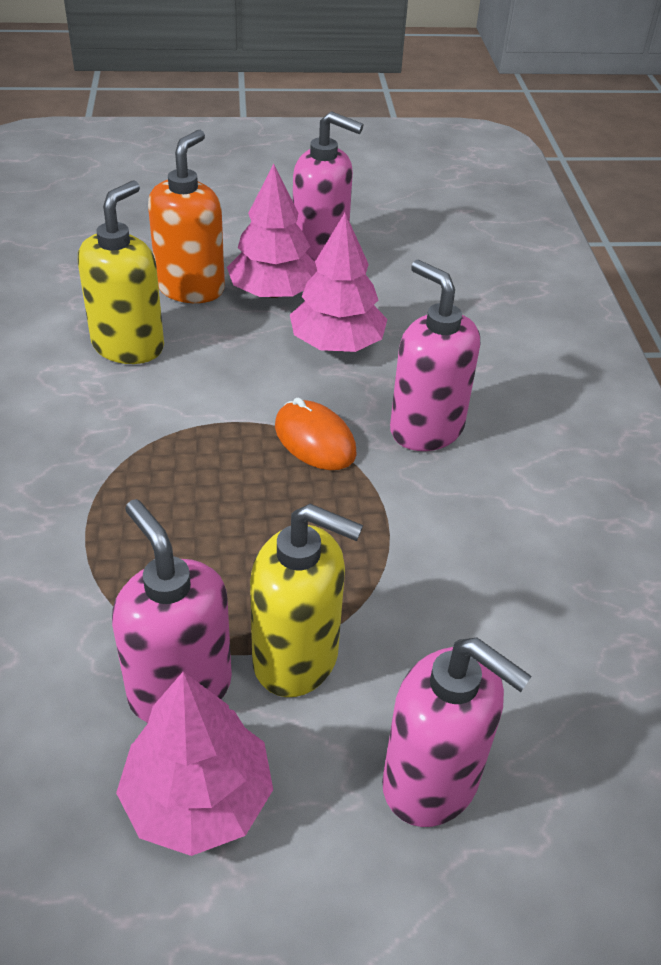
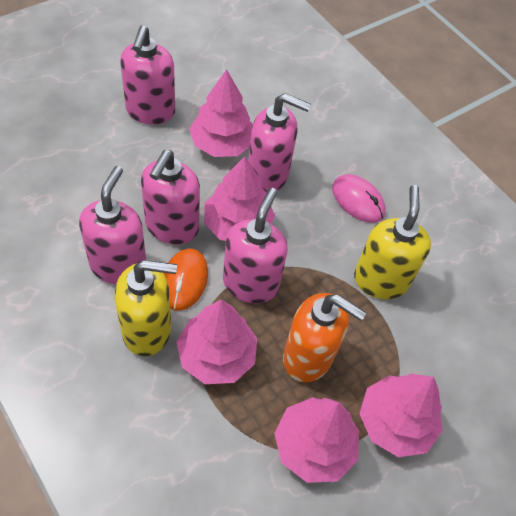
pink mouse: none = 0 -> [332,174,386,223] = 1
pink soap dispenser: [112,499,232,723] [293,111,363,261] [382,638,532,827] [390,260,480,451] = 4 -> [79,166,146,285] [120,25,175,125] [141,150,200,244] [223,188,288,304] [248,93,311,192] = 5
pink tree: [116,672,273,856] [227,164,317,298] [290,213,387,352] = 3 -> [177,300,257,384] [189,69,253,157] [204,156,275,241] [274,397,359,483] [359,374,443,457] = 5

